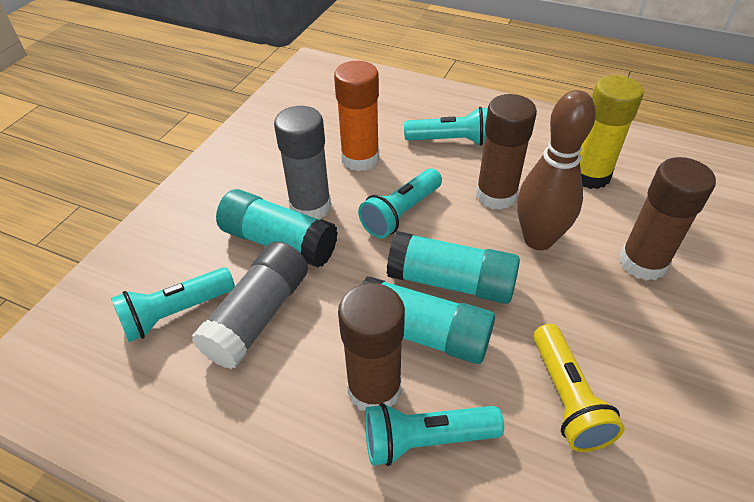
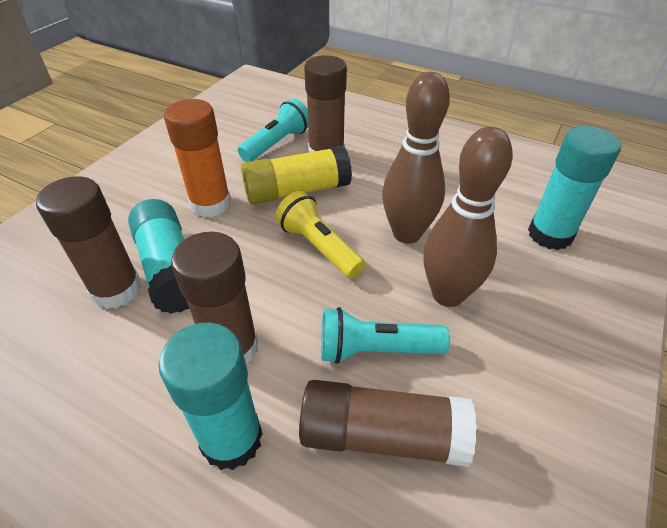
brown bowling pin: [517,90,596,250] = 1 -> [382,72,450,244] [423,127,513,307] = 2
brown glue stick: [338,283,405,410] [476,94,537,210] [619,157,716,281] = 3 -> [36,176,142,309] [171,232,258,365] [299,380,477,467] [304,55,347,152] = 4
grey glue stick: [192,241,308,369] [274,106,331,220] = 2 -> none = 0
turquoise flashlight: [111,267,235,342] [358,168,442,239] [365,403,504,466] [404,107,488,146] = 4 -> [238,99,308,162] [321,307,450,364] = 2

